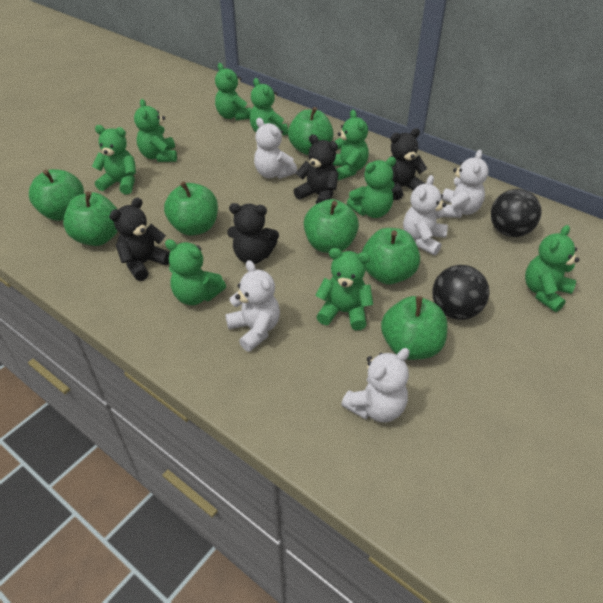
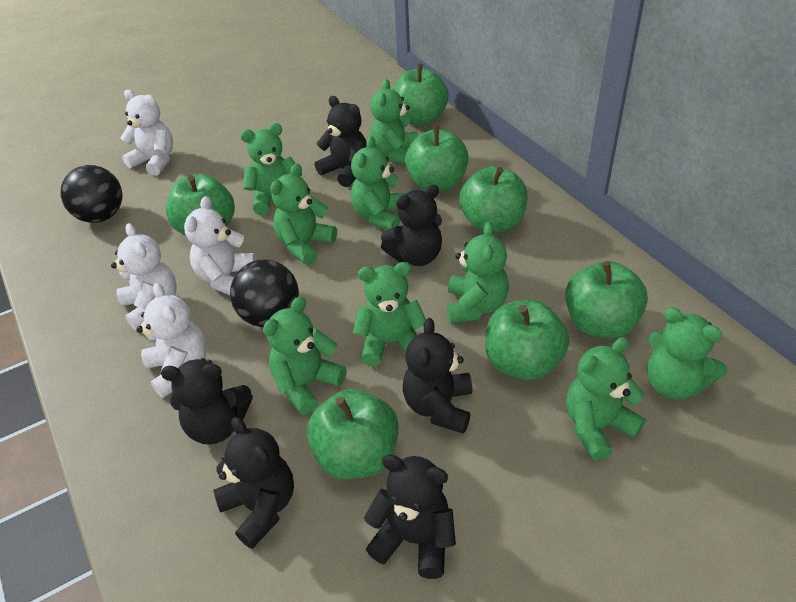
black teddy bear: [109,197,170,281] [227,203,279,264] [294,134,338,204] [390,128,427,200] = 4 -> [161,358,253,445] [213,417,294,549] [315,96,367,187] [364,454,456,579] [381,185,442,266] [403,318,473,434] = 6
white teddy bear: [225,260,280,352] [254,118,297,179] [341,348,410,422] [403,175,448,255] [441,150,489,218] = 5 -> [111,223,177,331] [121,90,173,176] [137,283,207,398] [184,196,256,295] = 4

